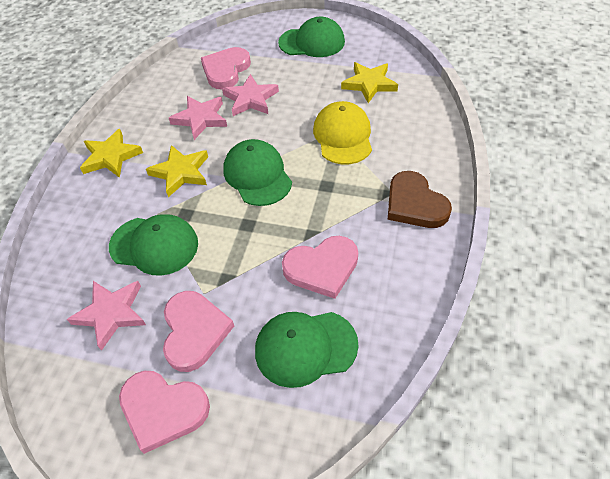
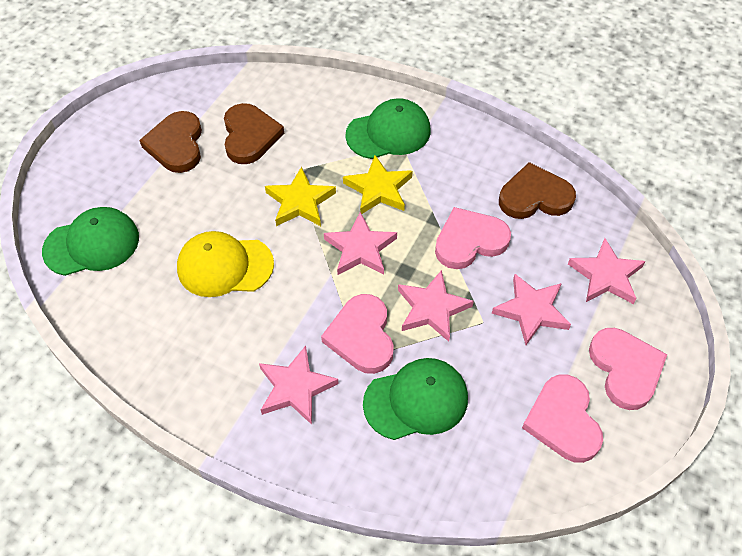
brown heart: [388,171,452,228] = 1 -> [139,111,202,173] [224,103,284,164] [499,162,576,219] = 3
green cap: [109,214,198,276] [223,139,292,206] [255,312,358,388] [278,16,345,57] = 4 -> [42,207,139,276] [345,98,430,159] [363,358,468,440] = 3
pink star: [67,281,146,351] [169,96,227,140] [222,74,279,116] = 3 -> [259,346,339,425] [324,212,397,275] [398,270,474,342] [492,274,571,345] [568,238,645,304] = 5
yellow star: [80,129,143,178] [146,145,208,197] [341,62,398,103] = 3 -> [265,167,336,226] [343,155,413,214] = 2

